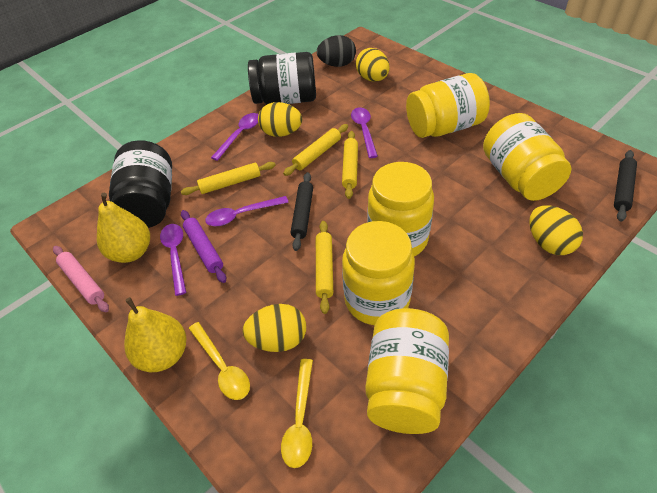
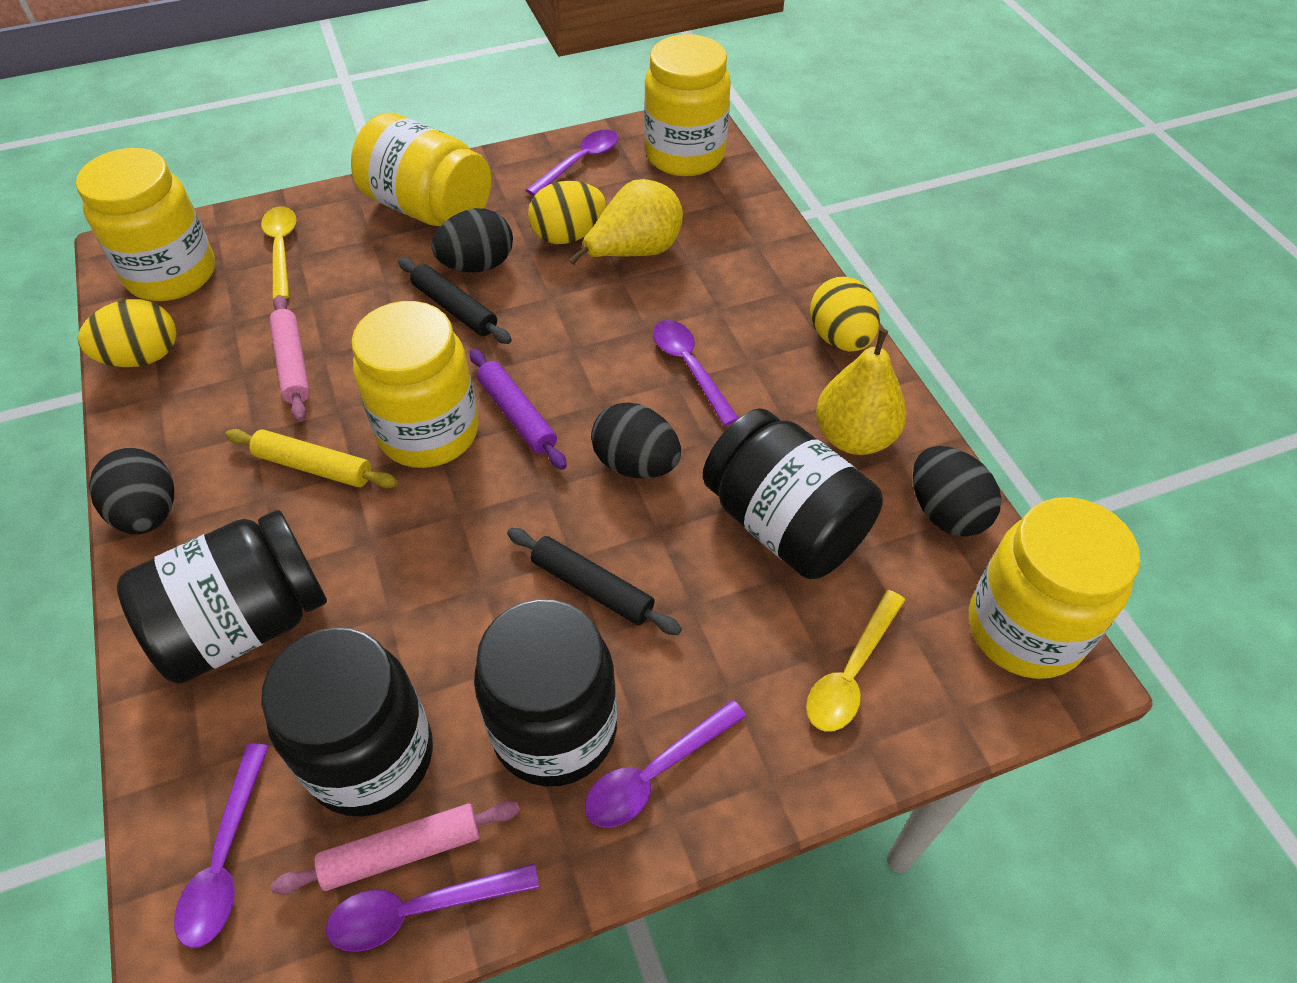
black egg: [317,35,356,67] = 1 -> [89,448,174,534] [431,208,513,272] [591,403,681,479] [913,446,1002,537] = 4
black jar: [109,140,172,228] [248,52,316,104] = 2 -> [117,510,327,684] [261,627,433,817] [474,599,617,787] [703,408,883,579] = 4
pink rolling pin: [53,246,109,312] = 1 -> [269,295,310,422] [271,800,520,895] = 2
purple spoon: [160,224,186,296] [205,196,289,226] [211,113,259,161] [351,108,378,158] = 4 -> [174,743,269,948] [326,863,539,952] [526,129,619,196] [585,700,746,828] [653,320,739,426] = 5
yellow egg: [243,304,306,352] [258,102,302,137] [356,48,390,82] [529,205,583,255] = 4 -> [78,299,176,367] [528,181,607,244] [810,276,880,352] = 3
yellow rolling pin: [181,162,276,195] [283,124,348,176] [316,221,333,314] [342,131,358,199] = 4 -> [225,429,398,488] = 1

